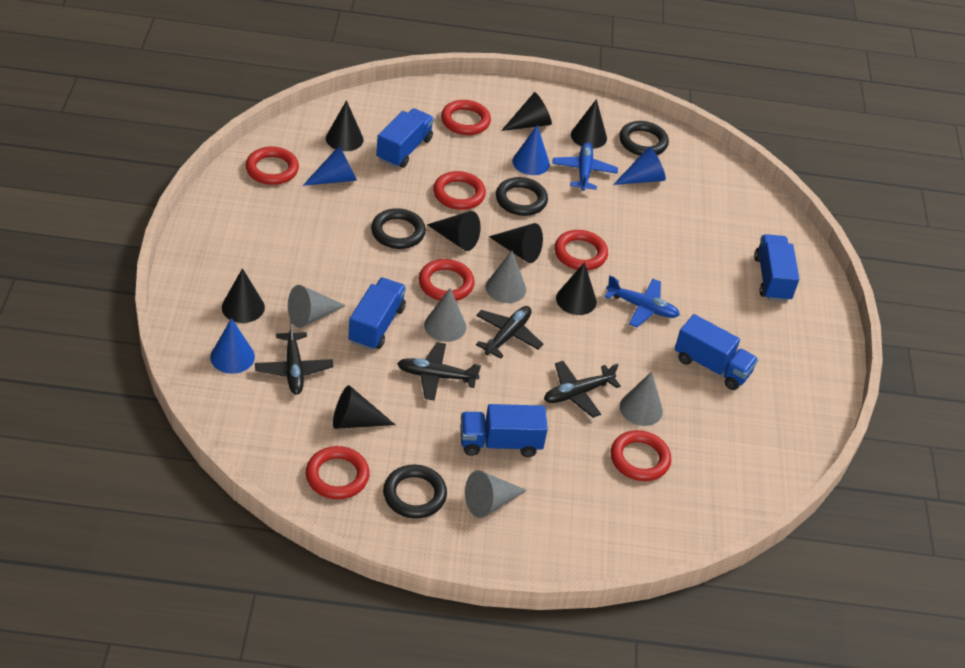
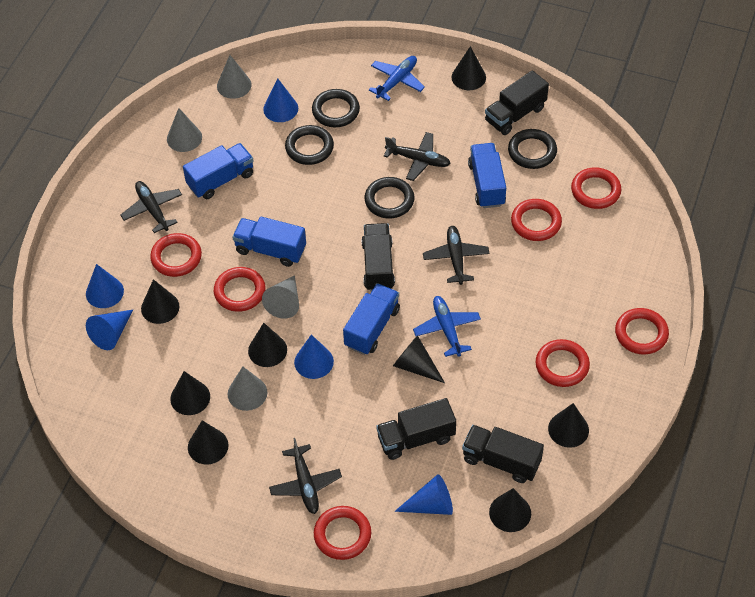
black truck: none = 0 -> [361,223,395,291] [376,398,456,460] [462,425,544,483] [485,70,549,135] = 4
blue cone: [210,318,255,374] [303,146,357,186] [512,125,550,175] [613,147,666,185] = 4 -> [86,264,124,308] [86,310,133,350] [263,78,298,122] [294,334,334,379] [395,474,453,515] = 5
blue truck: [348,277,406,350] [376,108,434,168] [460,404,548,457] [675,314,758,390] [754,234,799,302] = 5 -> [183,143,254,199] [232,217,306,267] [343,283,400,355] [468,143,506,208] = 4
grey cone: [288,285,346,328] [424,288,466,342] [465,470,527,518] [486,251,526,303] [620,372,663,426] = 5 -> [167,108,202,152] [217,55,252,99] [228,366,267,411] [262,275,299,319] = 4

